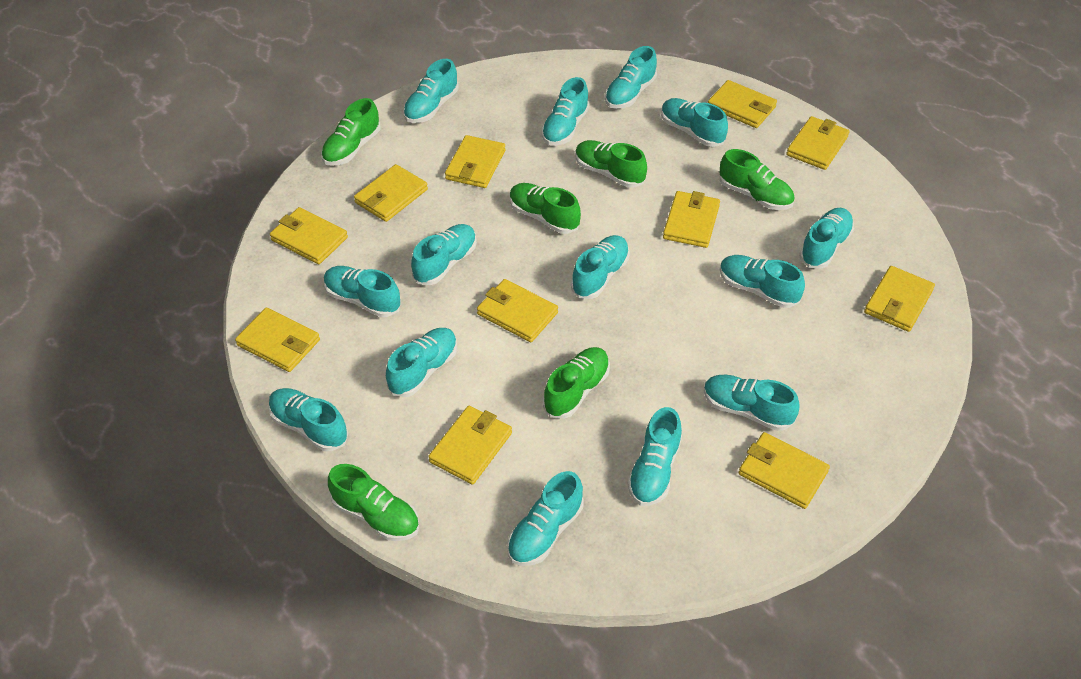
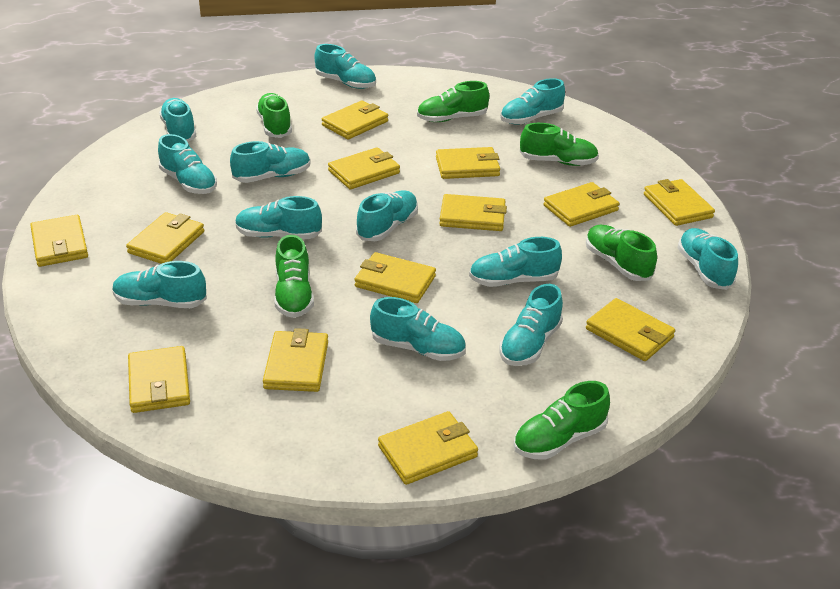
turquoise shoe: [268,388,348,451] [324,266,401,317] [386,328,457,397] [403,59,459,123] [411,224,477,285] [507,471,583,566] [541,77,589,146] [571,235,630,299] [605,46,657,109] [627,407,682,506] [661,98,728,147] [704,374,799,431] [720,255,805,308] [799,208,854,268] = 14 -> [113,261,207,308] [158,134,217,194] [159,98,196,142] [230,141,311,183] [235,196,322,239] [315,44,376,89] [356,190,418,241] [370,297,466,361] [469,237,562,287] [499,284,563,366] [500,78,565,125] [677,228,738,290] = 12
yellow wallet: [235,308,320,372] [270,207,348,264] [354,164,428,222] [428,406,512,485] [445,135,505,188] [477,279,558,342] [663,191,720,248] [708,80,777,128] [739,432,830,509] [786,116,849,170] [864,266,935,332] = 11 -> [30,215,88,267] [126,212,204,264] [128,346,190,413] [263,328,328,392] [322,101,388,139] [328,147,400,189] [354,252,436,303] [378,411,478,485] [436,147,500,179] [439,194,507,231] [543,182,620,227] [586,298,675,361] [644,179,715,226] = 13

